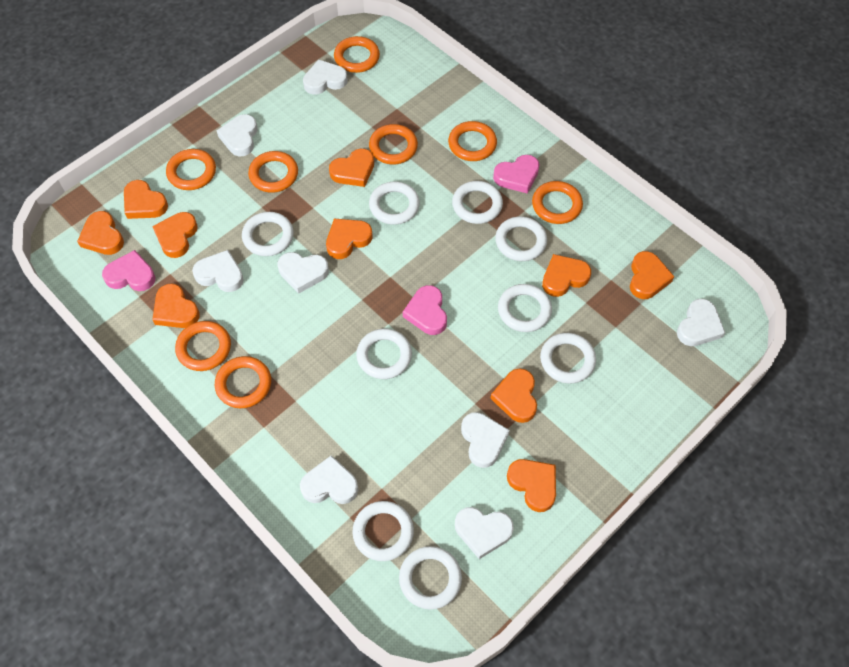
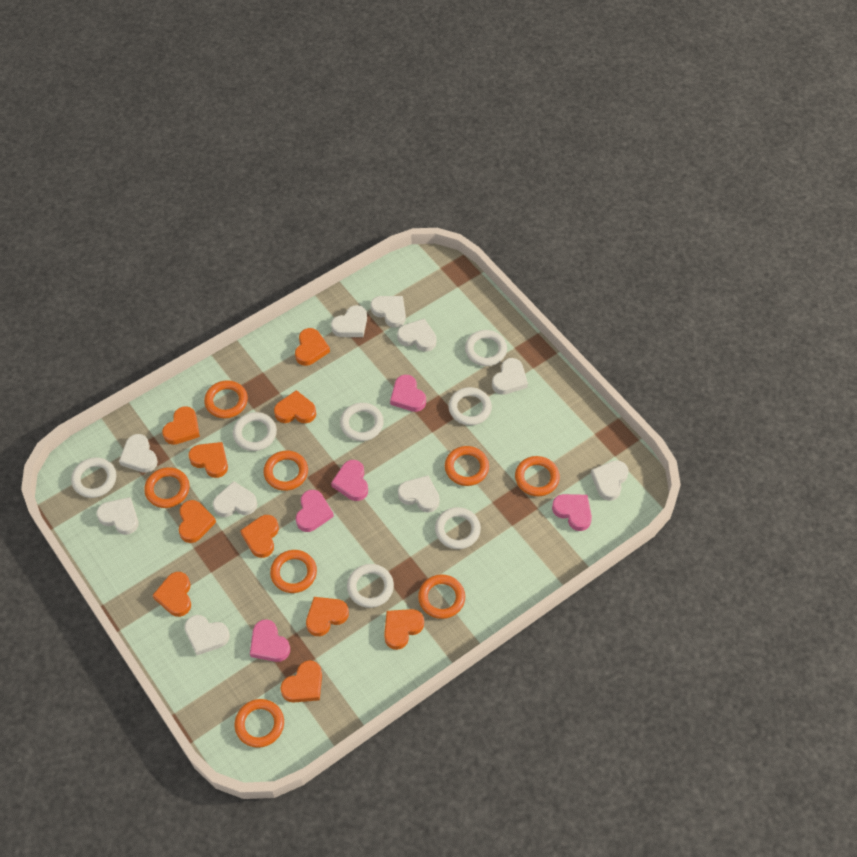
pink heart: [102,250,155,291] [403,285,447,335] [493,155,540,194] = 3 -> [250,619,290,662] [296,490,334,532] [331,460,368,501] [390,375,426,412] [552,494,592,531] = 5
white heart: [192,250,244,292] [216,114,258,157] [278,252,329,294] [300,455,358,504] [303,59,348,95] [455,507,514,559] [461,412,510,468] [677,299,725,346] = 8 -> [96,497,138,535] [119,434,158,473] [184,615,230,655] [213,481,257,517] [331,305,367,337] [371,296,406,328] [397,319,437,352] [398,475,440,512] [492,358,528,395] [591,460,629,501] = 10
white ring: [242,212,294,256] [352,501,414,561] [356,329,412,379] [369,182,420,225] [399,546,462,610] [452,181,503,224] [495,216,547,261] [498,284,552,332] [540,333,596,384] = 9 -> [71,458,116,498] [233,412,277,451] [340,403,384,441] [347,564,394,608] [435,507,481,549] [448,387,492,425] [465,330,507,366] = 7

